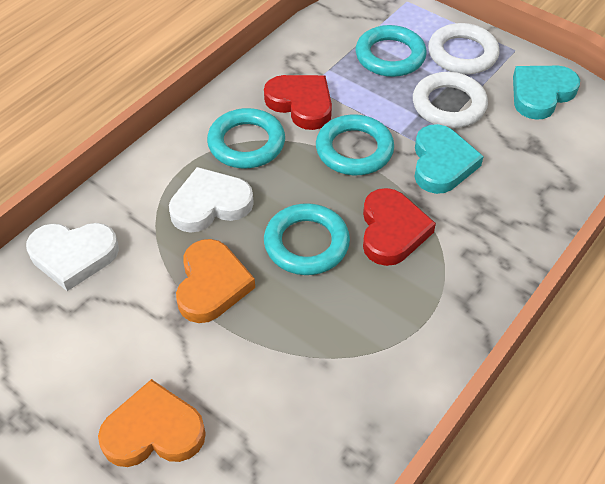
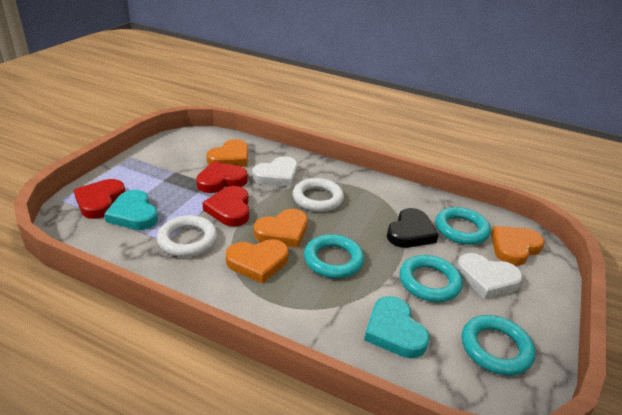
black heart: none = 0 -> [387,208,439,248] = 1
orange heart: [98,379,206,467] [176,239,255,323] = 2 -> [206,139,248,167] [226,239,289,284] [254,209,308,248] [491,226,545,266] = 4
red heart: [264,75,332,130] [363,188,436,266] = 2 -> [74,179,125,219] [196,161,248,193] [203,186,249,227] = 3

